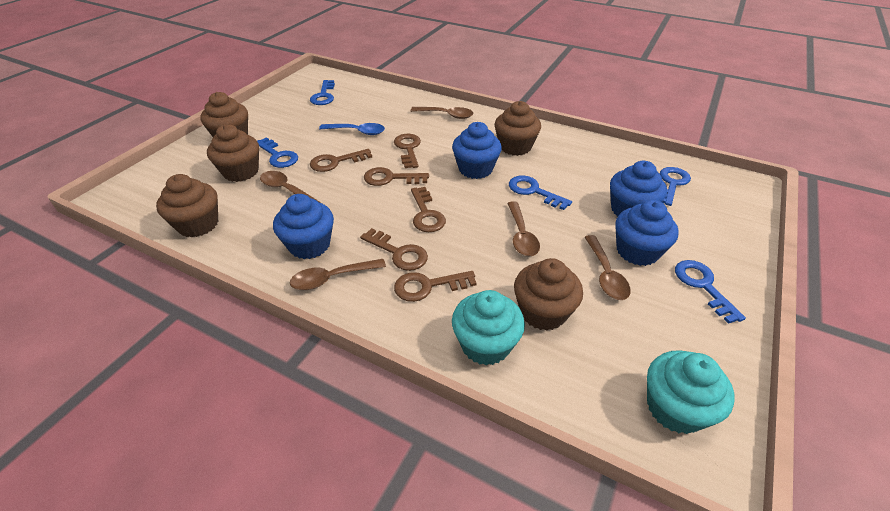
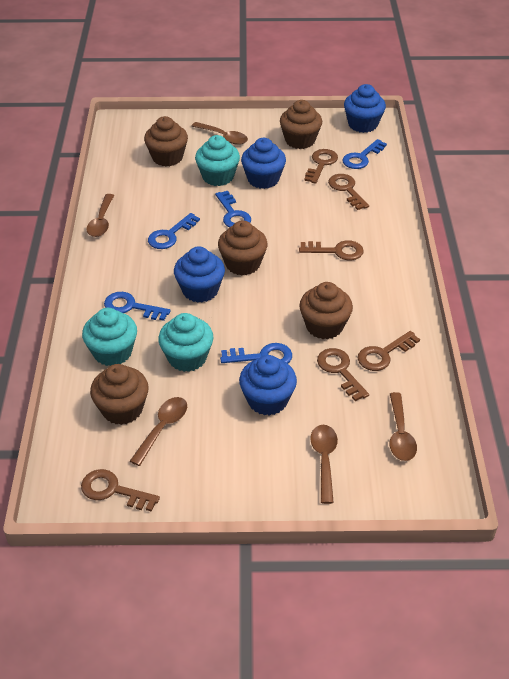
blue spoon: [319,123,385,135] = 1 -> none = 0
turquoise cupcake: [452,290,525,365] [647,350,735,434] = 2 -> [82,308,137,366] [158,313,213,372] [195,135,240,186] = 3

